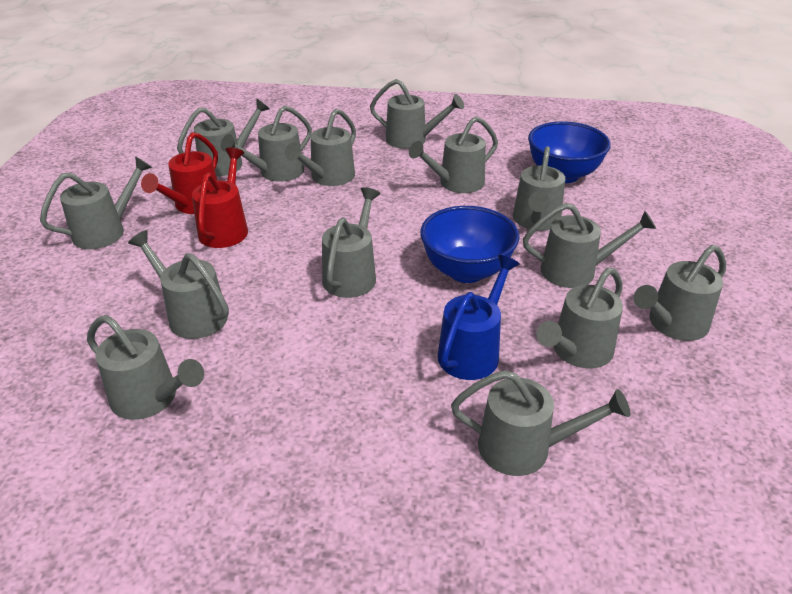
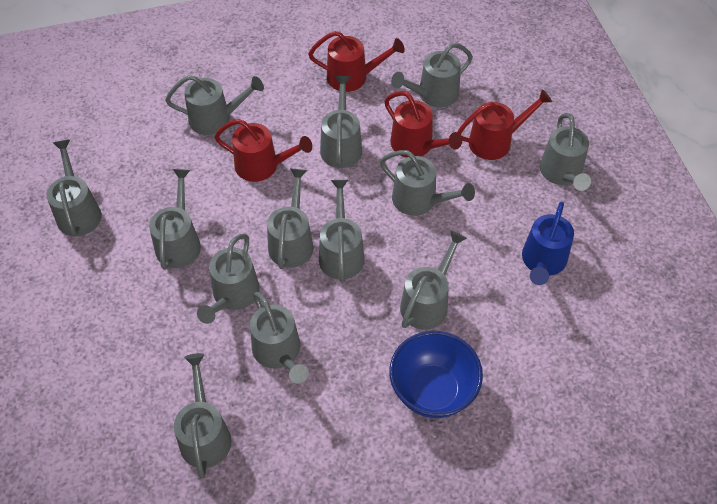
blue bowl: [420,206,519,283] [528,121,611,183] = 2 -> [389,331,483,418] = 1
grey watering can: [40,156,153,249] [87,315,204,420] [128,230,229,339] [177,98,270,176] [221,105,312,181] [285,109,356,186] [322,187,380,298] [370,79,464,149] [409,116,498,193] [451,370,630,476] [513,146,565,231] [523,203,656,288] [536,268,623,368] [633,245,726,341] = 14 -> [47,140,102,236] [149,169,201,270] [165,75,264,135] [174,353,231,478] [197,234,260,324] [250,292,309,384] [267,169,314,269] [319,180,365,282] [320,76,362,168] [380,150,475,216] [391,43,473,107] [400,230,467,330] [540,113,591,191] = 13
red watering can: [141,132,218,214] [192,148,248,248] = 2 -> [214,119,312,182] [308,31,405,92] [384,91,462,158] [457,89,552,160] = 4

